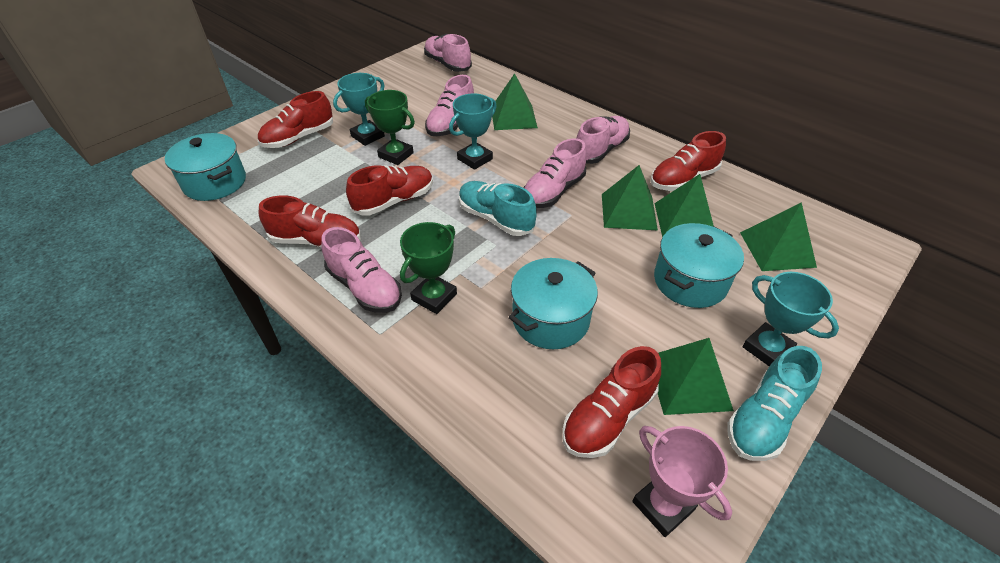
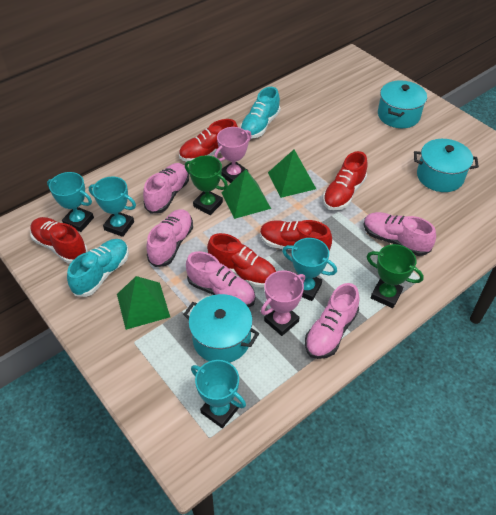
green pyramid: [492,73,538,130] [602,165,658,231] [654,174,714,237] [658,338,734,415] [740,202,817,271] = 5 -> [117,276,170,330] [221,169,271,219] [268,150,316,198] = 3
pink trophy: [632,426,732,537] = 1 -> [214,127,252,183] [261,271,305,336] = 2
turquoise trophy: [333,73,385,146] [449,93,497,170] [742,272,839,366] = 3 -> [47,172,94,232] [89,177,136,237] [191,360,246,428] [282,238,337,301] = 4

